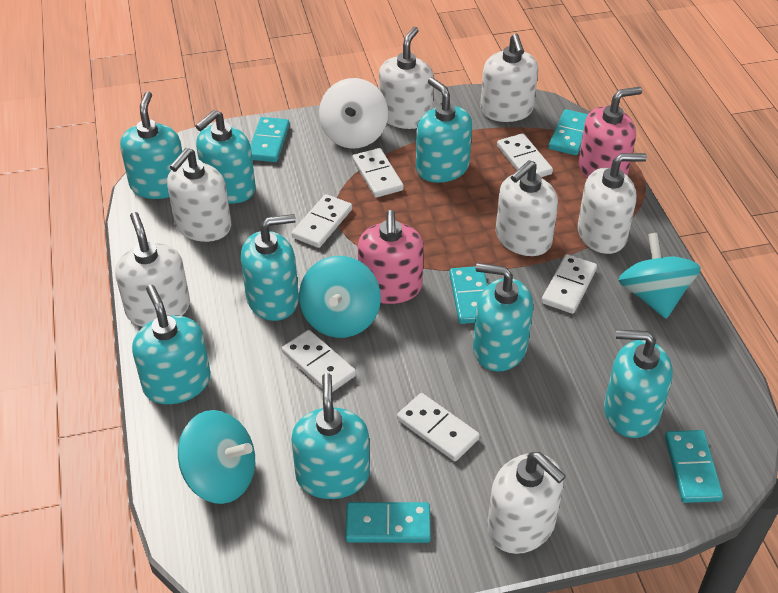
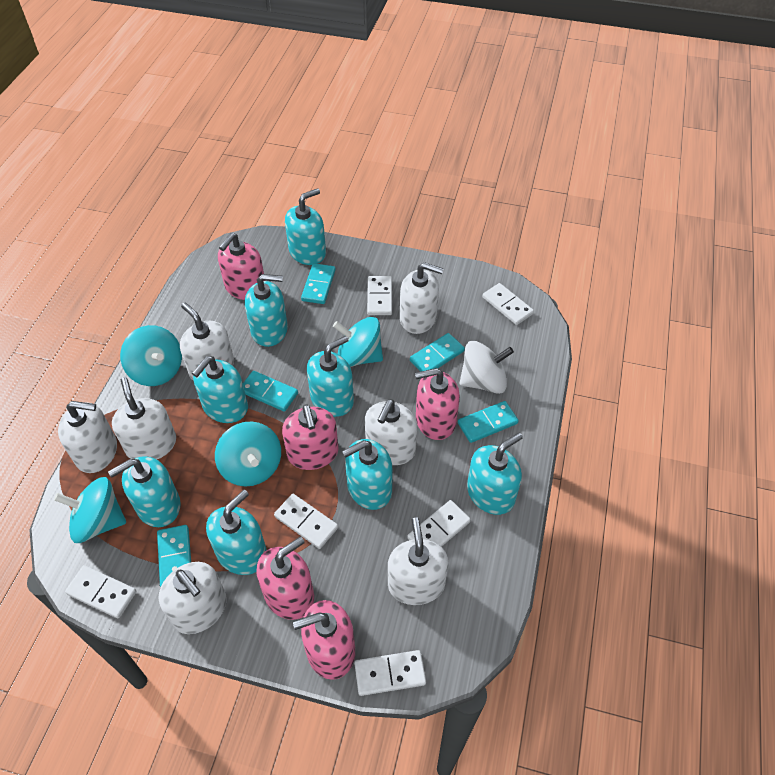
pink soap dispenser: [358,210,424,304] [578,87,642,178] = 2 -> [218,233,265,300] [256,536,314,620] [282,404,339,470] [293,600,355,680] [415,368,460,440] = 5
turquoise spinning top: [178,410,255,504] [299,256,381,338] [618,233,701,319] = 3 -> [54,477,126,543] [120,325,182,386] [215,421,281,487] [333,317,383,367] = 4

